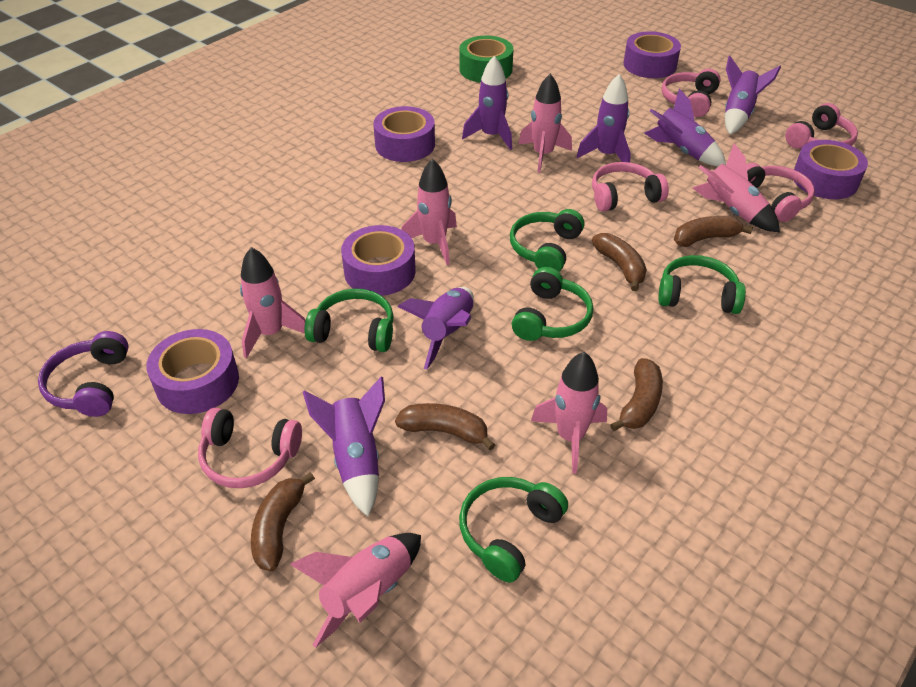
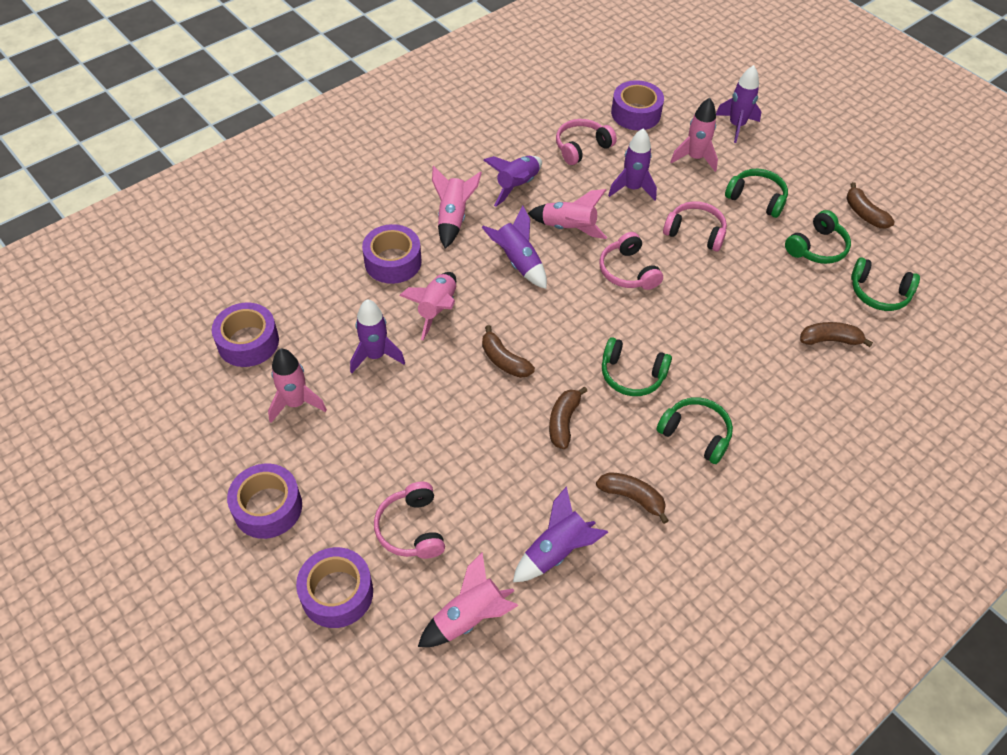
green tape: [459,36,513,83] = 1 -> none = 0
pink headphones: [198,408,302,488] [592,162,669,212] [662,68,721,117] [746,163,815,222] [785,103,858,149] = 5 -> [374,482,445,559] [556,119,617,165] [599,232,663,290] [663,201,727,251] = 4
purple headphones: [38,331,129,417] = 1 -> none = 0

